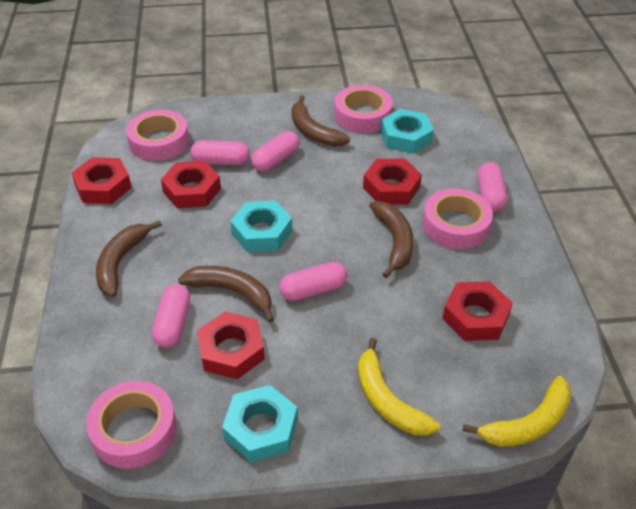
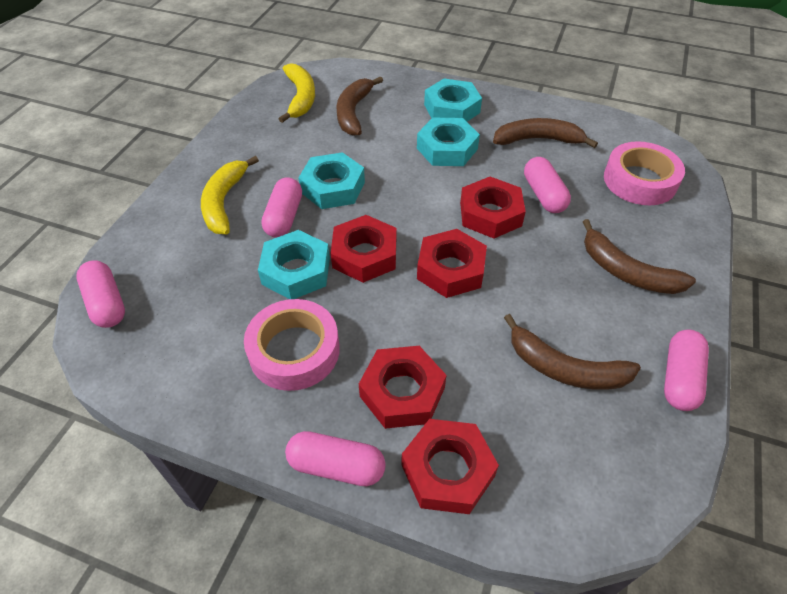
pink tape: [86,381,177,469] [126,110,189,161] [334,85,393,133] [423,188,493,249] = 4 -> [244,299,340,391] [604,141,685,205] = 2
turquoise nut: [222,385,298,462] [230,201,292,252] [380,109,434,154] = 3 -> [258,230,330,299] [298,152,365,209] [417,118,480,166] [424,79,482,122] = 4

